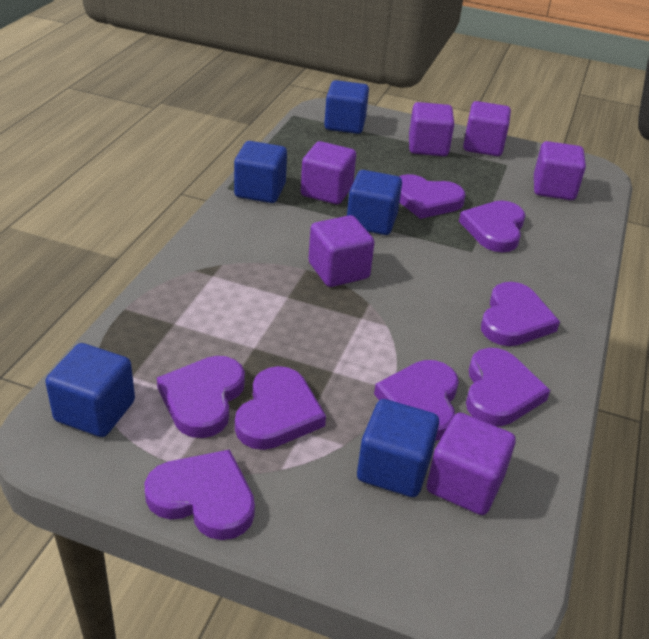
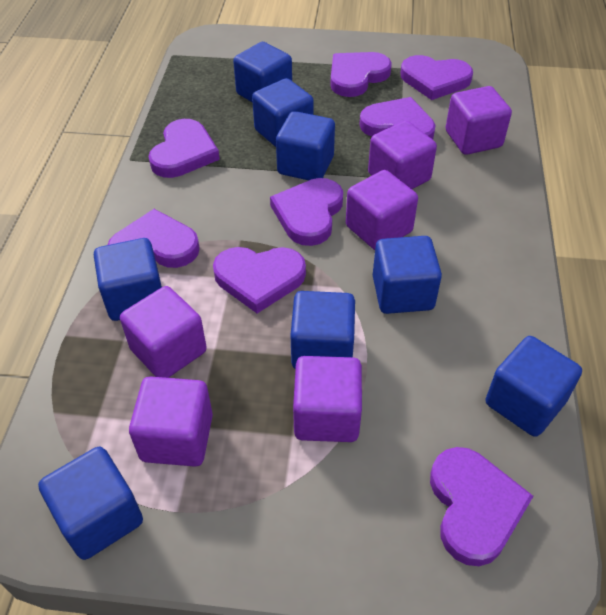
blue cube: [45,343,135,437] [234,141,287,203] [324,80,369,134] [347,170,402,235] [357,399,439,497] = 5 -> [38,447,143,560] [94,238,162,321] [233,42,292,103] [252,78,314,147] [276,111,335,180] [290,291,355,369] [373,236,442,314] [486,336,582,437] = 8

